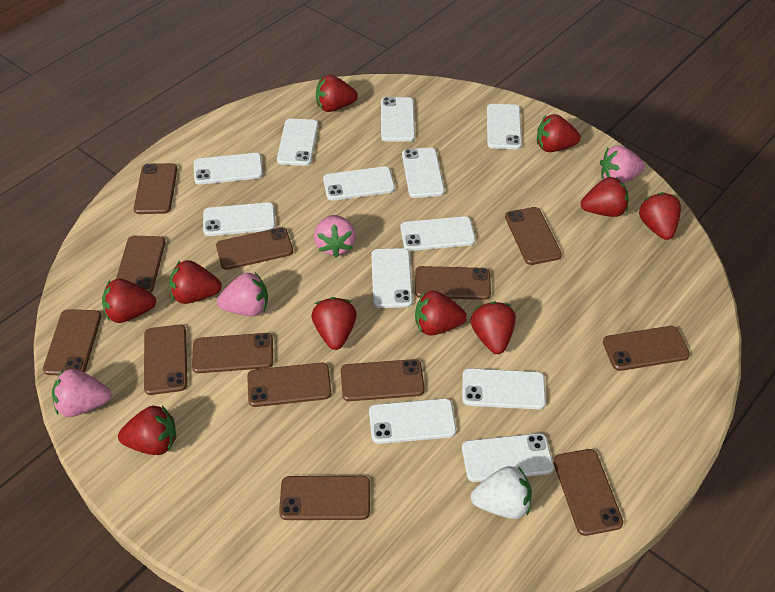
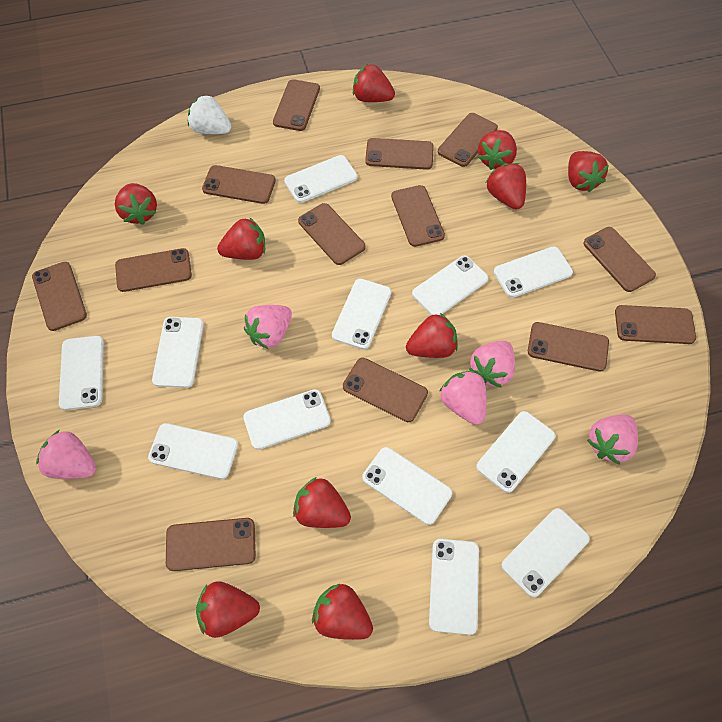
pink strawberry: [52,369,111,417] [217,272,268,316] [314,215,356,258] [600,145,645,183] = 4 -> [36,430,96,479] [244,305,292,349] [439,371,486,425] [469,341,515,388] [587,415,638,465] = 5

